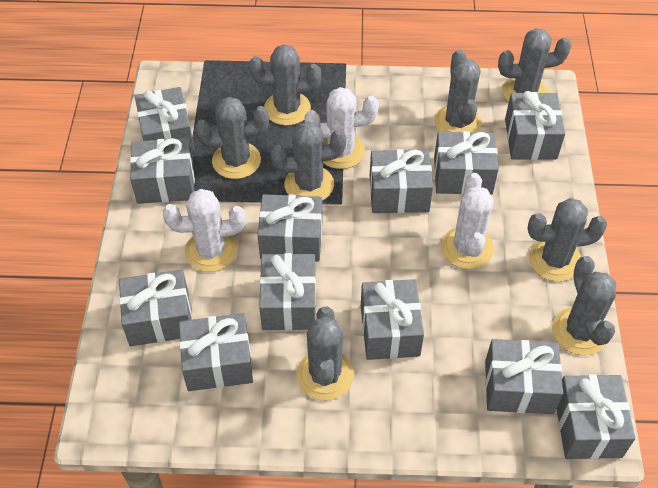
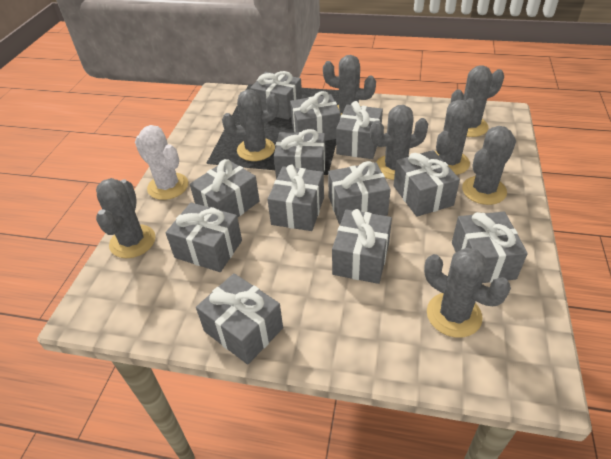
white cactus: [163,189,246,272] [304,87,379,169] [441,173,494,269] = 3 -> [135,125,188,200] = 1

